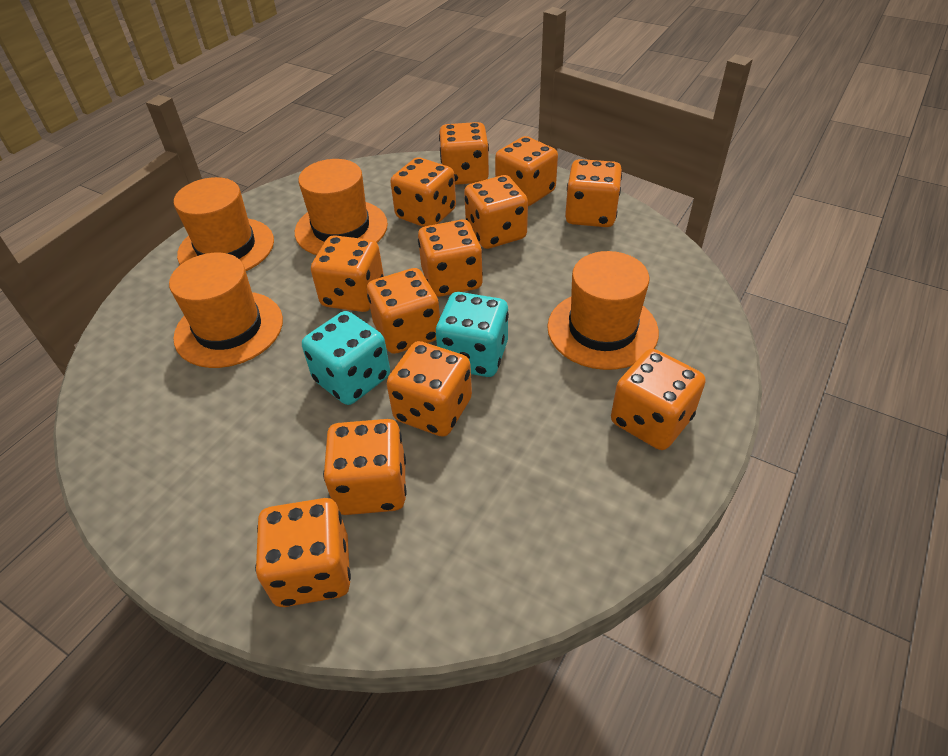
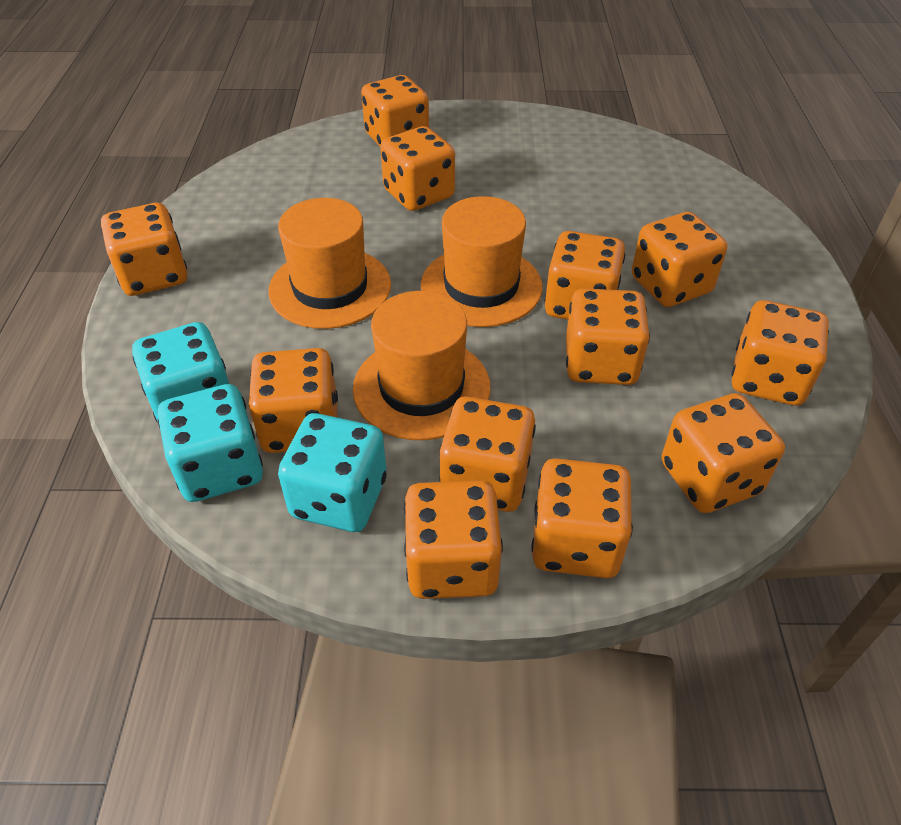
orange hat: [169,253,283,368] [174,177,274,271] [295,159,388,255] [547,251,659,370] = 4 -> [268,198,391,329] [353,291,490,440] [421,196,542,327] = 3
turquoise dice: [302,311,390,405] [436,292,509,377] = 2 -> [132,322,229,423] [158,384,263,502] [278,413,387,532] = 3

